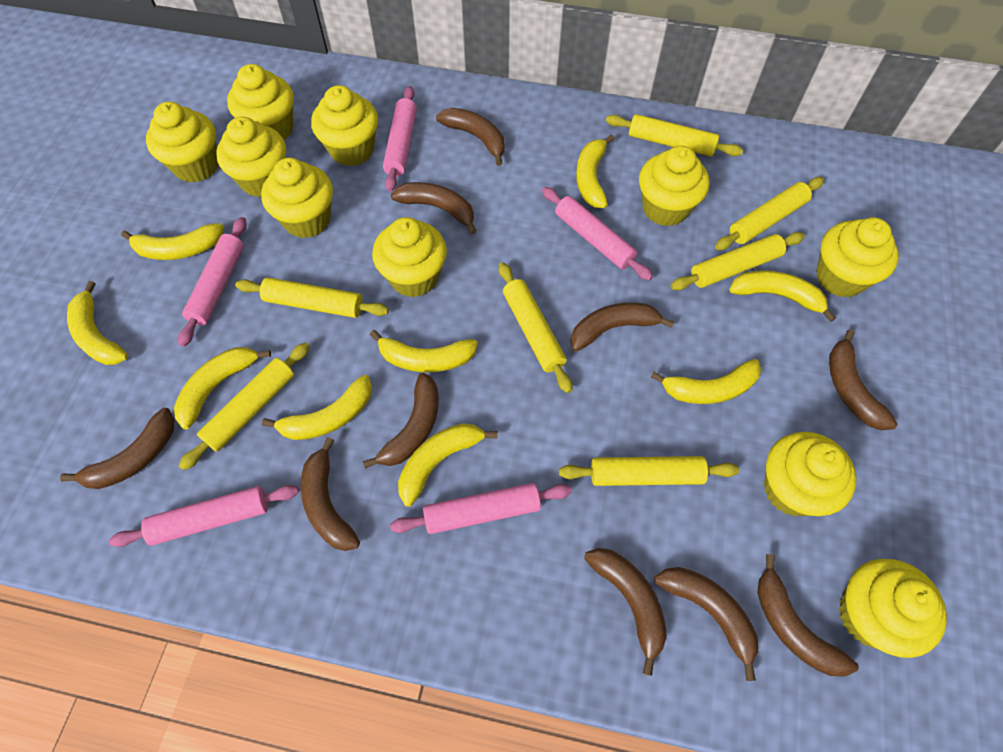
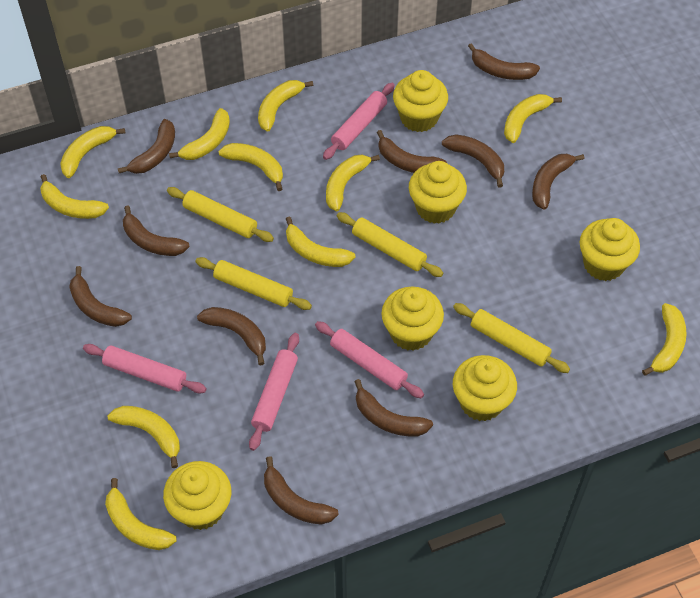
pink rolling pin: [109,485,299,547] [178,217,247,347] [383,86,417,192] [390,483,572,534] [542,187,653,281] = 5 -> [83,344,207,393] [249,333,299,451] [315,321,424,398] [323,83,395,160] = 4
yellow banana: [67,281,128,365] [121,223,224,260] [174,347,271,429] [262,375,372,440] [370,330,478,373] [398,423,498,507] [576,134,614,208] [651,359,761,404] [729,270,836,322] = 9 -> [40,174,109,219] [60,126,125,178] [105,478,177,550] [107,406,180,468] [169,108,230,160] [218,143,283,191] [258,80,313,132] [286,217,356,267] [326,155,380,211] [504,94,562,143] [642,303,687,376] = 11
yellow cupcake: [146,102,219,183] [216,117,286,197] [227,64,294,139] [261,158,333,238] [311,85,378,166] [372,217,447,297] [639,146,710,226] [764,432,857,516] [816,217,899,297] [839,559,947,658] = 10 -> [163,461,231,530] [381,286,444,351] [393,70,448,132] [409,161,467,224] [453,355,517,421] [580,218,640,281] = 6
yellow rolling pin: [179,342,310,471] [235,277,389,318] [499,262,573,393] [559,456,739,486] [606,114,743,156] [670,232,805,290] [715,177,824,250] = 7 -> [167,187,274,242] [195,257,312,310] [337,212,443,277] [453,303,570,373] = 4

